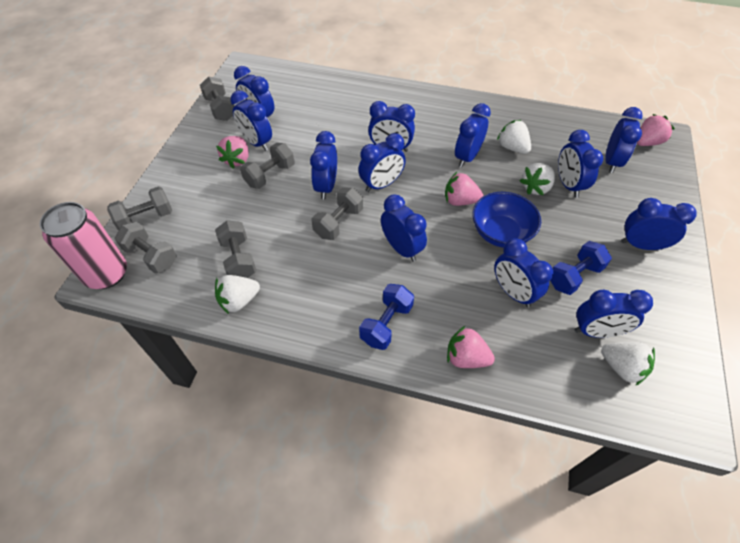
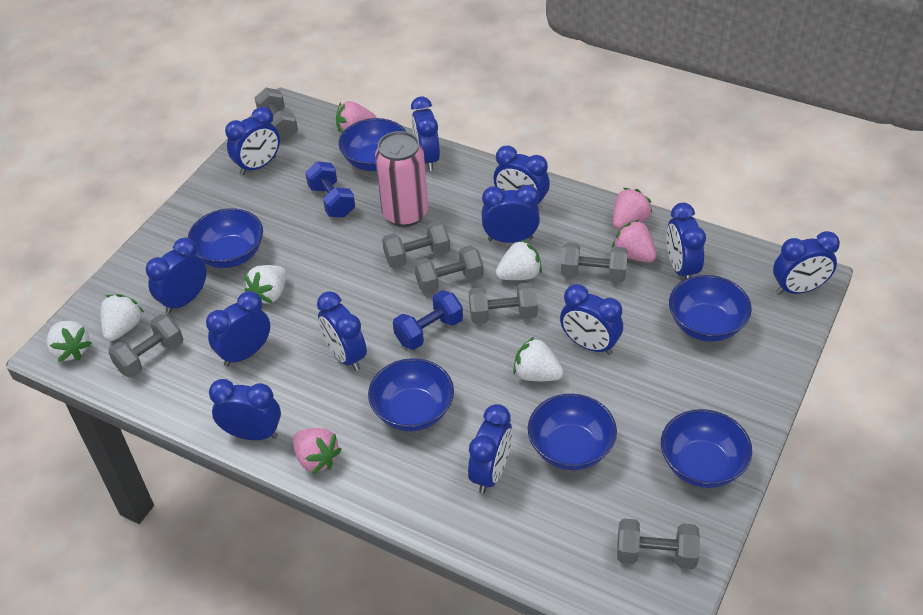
blue bowl: [472,192,541,248] = 1 -> [188,208,263,268] [338,118,406,171] [368,358,454,431] [528,394,617,470] [661,409,752,488] [669,275,752,342] = 6
grey dumbbell: [107,186,172,231] [115,222,177,274] [200,76,234,121] [215,221,256,278] [240,143,295,189] [312,188,363,240] = 6 -> [108,314,183,377] [254,88,298,140] [382,221,450,268] [414,245,484,294] [469,282,538,324] [561,242,628,282] [617,518,700,569] = 7
white strawberry: [215,275,260,314] [497,120,531,154] [520,163,555,195] [601,342,655,386] = 4 -> [47,321,92,362] [101,294,144,341] [244,265,287,304] [496,240,542,280] [513,337,564,381] = 5

